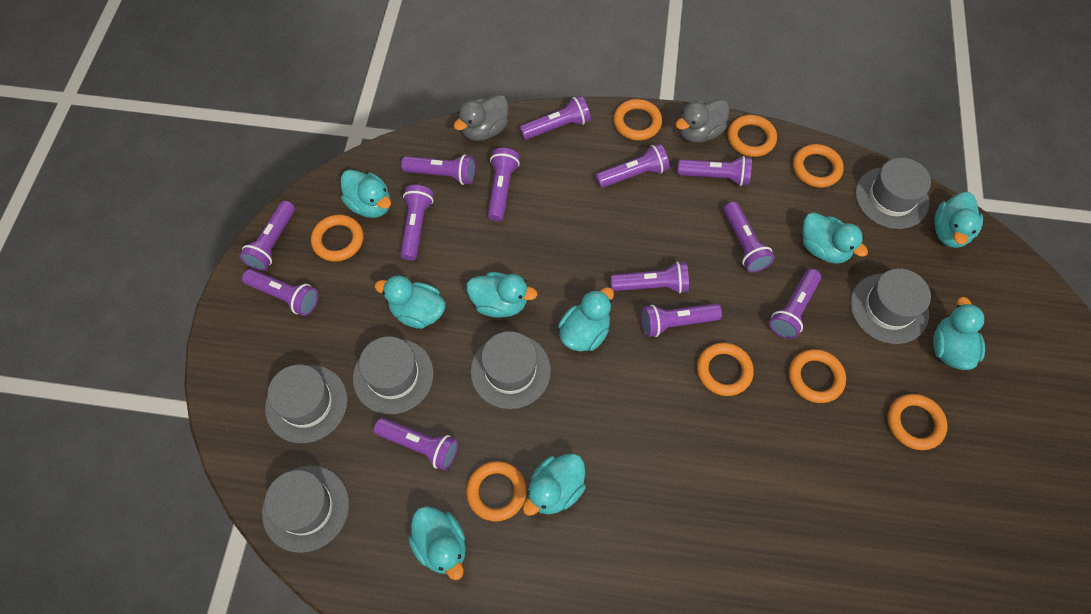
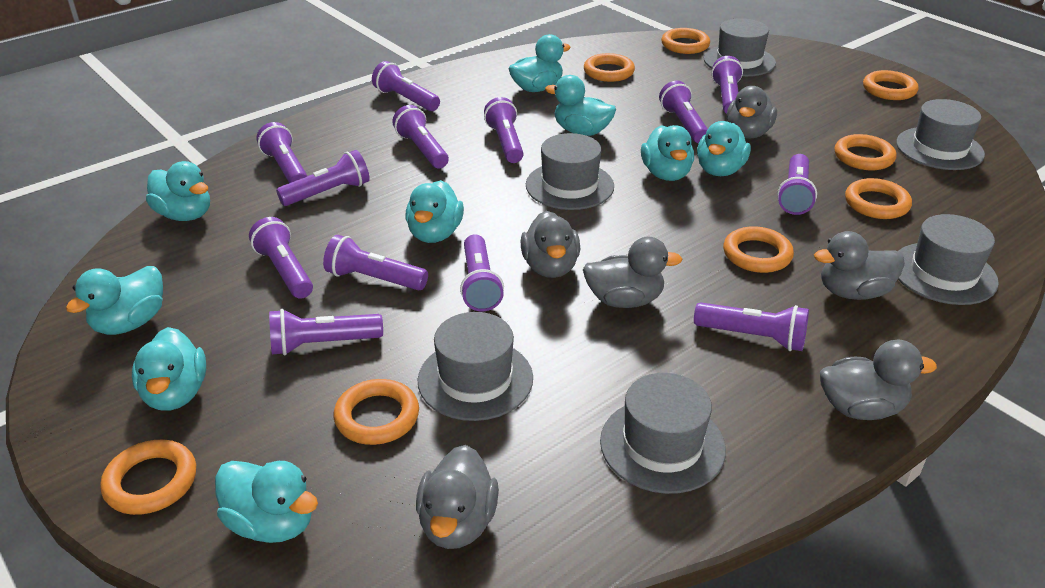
grey duck: [454,95,508,141] [675,99,729,143] = 2 -> [416,445,499,549] [521,211,580,278] [583,237,682,308] [727,86,777,139] [814,231,905,300] [820,340,937,420] = 6

